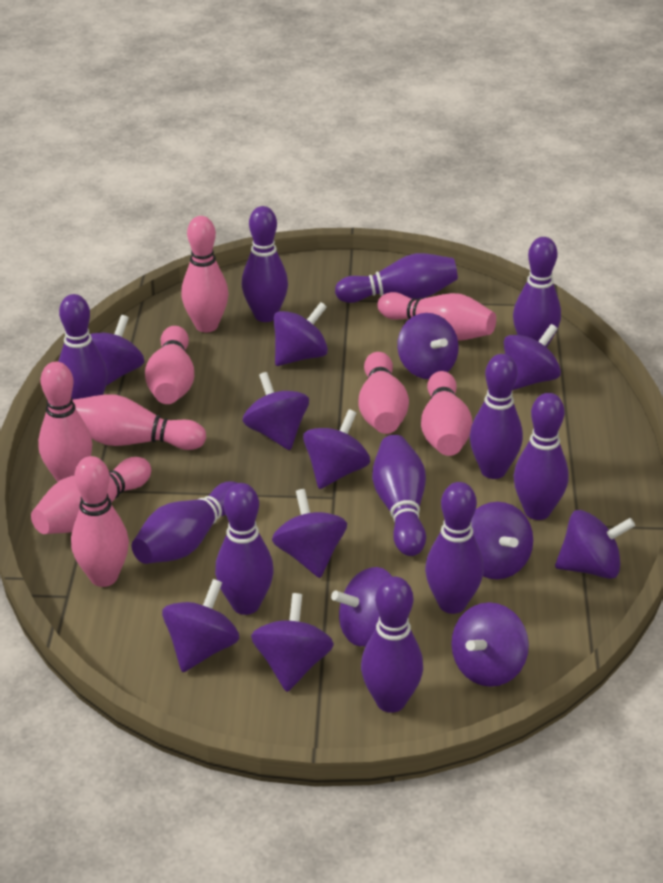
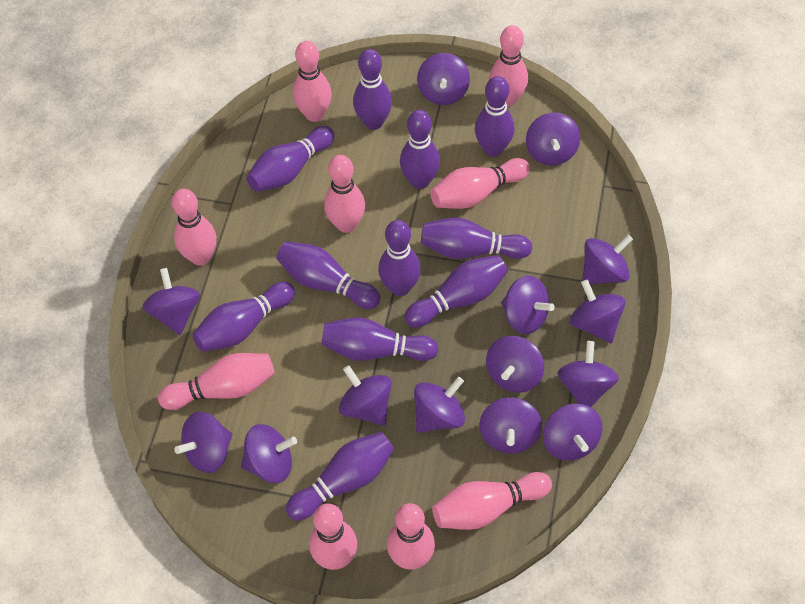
purple spinning top: [90,315,144,386] [162,579,239,672] [242,372,309,450] [251,593,334,692] [272,489,347,578] [274,302,328,366] [303,409,370,489] [331,567,392,646] [397,313,459,379] [451,602,529,687] [471,502,533,579] [504,324,561,390] [555,510,635,579] = 13 -> [142,268,200,335] [174,412,232,473] [241,424,297,483] [339,365,392,426] [414,377,465,433] [417,53,470,105] [479,397,542,454] [486,336,544,393] [501,276,555,334] [526,112,580,166] [543,404,602,460] [557,341,619,407] [570,280,625,344] [582,235,633,285] = 14

